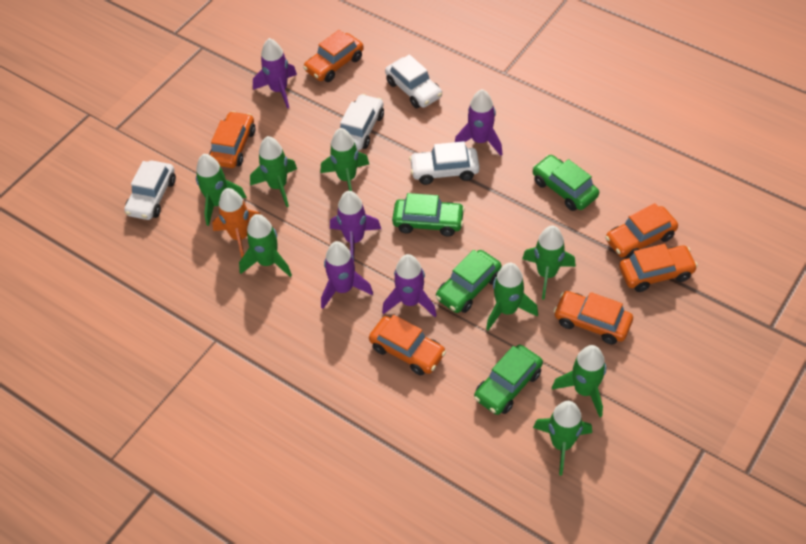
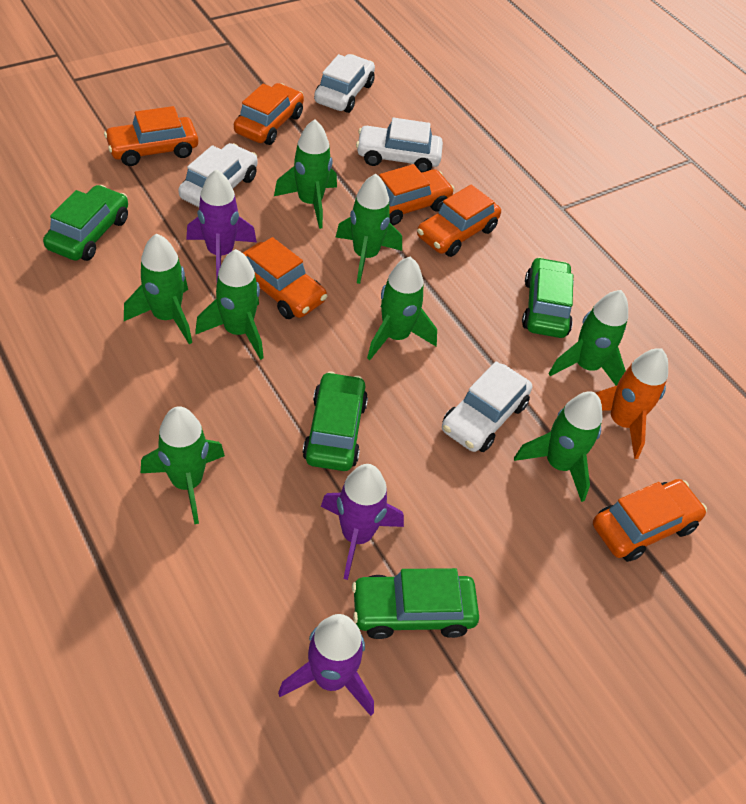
purple rocket: [253,38,297,109] [321,241,373,309] [330,191,381,261] [382,254,437,317] [455,89,503,156] = 5 -> [186,169,257,279] [278,614,374,716] [321,464,404,580] = 3

